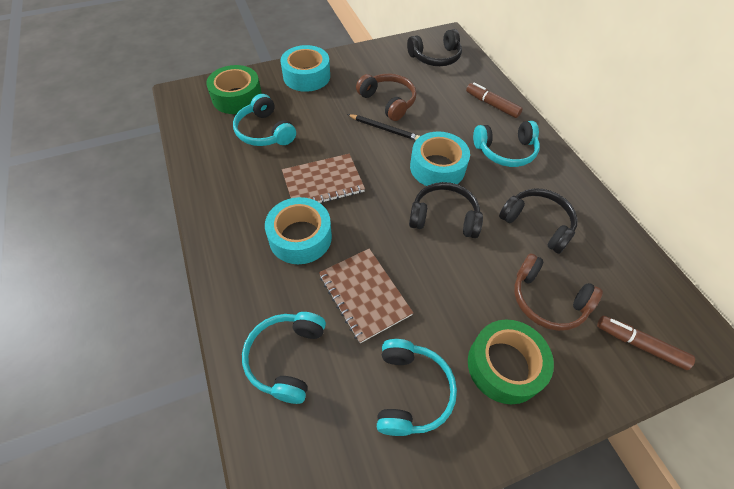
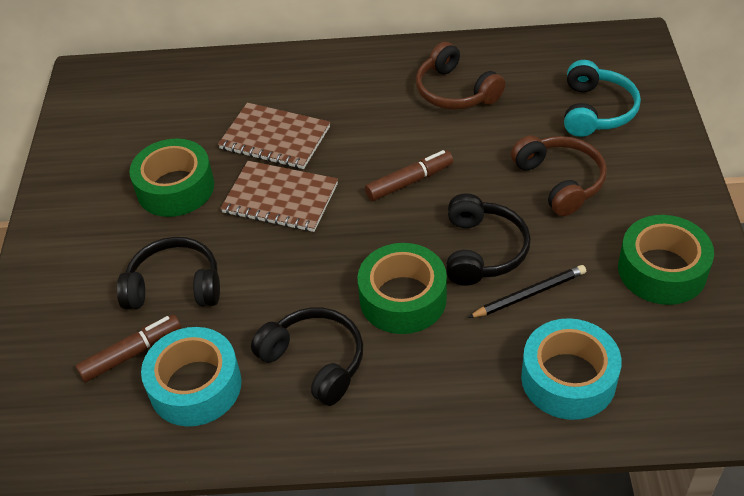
green tape: [206,65,262,114] [468,319,554,404] = 2 -> [129,139,214,217] [357,243,447,334] [618,215,714,305] = 3
turquoise headphones: [233,94,296,146] [242,312,326,404] [377,339,457,436] [473,121,540,167] = 4 -> [564,60,641,137] = 1
turquoise tape: [265,197,332,264] [280,45,330,92] [410,131,470,186] = 3 -> [141,327,242,427] [521,318,622,420] = 2

